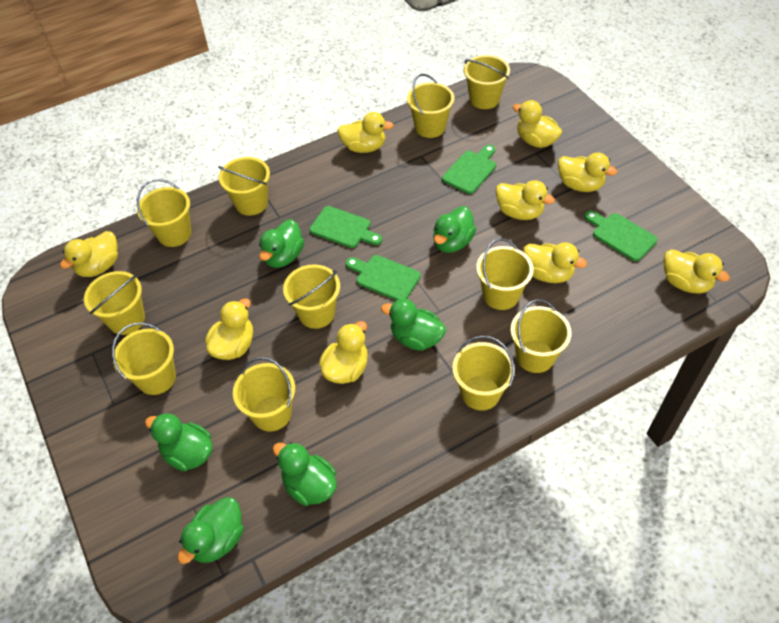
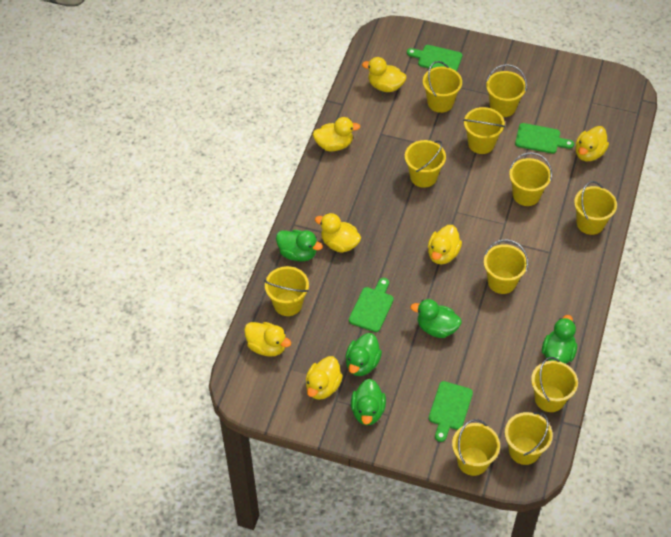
green duck: [145,413,213,471] [178,497,244,564] [259,219,304,268] [273,442,337,506] [381,299,446,351] [433,206,476,253] = 6 -> [276,230,323,261] [345,333,382,376] [351,379,386,425] [410,299,462,338] [542,315,577,364] = 5
yellow duck: [60,231,118,277] [205,298,253,360] [319,321,368,384] [337,112,394,153] [495,180,555,220] [513,100,562,148] [523,242,587,283] [558,153,617,192] [664,249,730,293] = 9 -> [244,322,291,357] [306,356,343,400] [313,117,360,151] [315,213,361,253] [362,57,406,92] [428,225,462,264] [575,126,609,161] = 7

